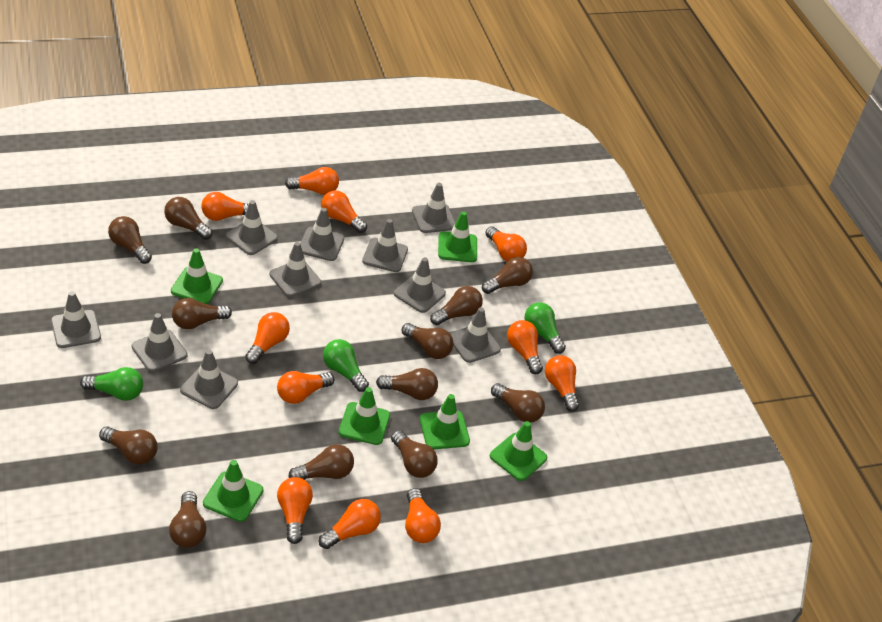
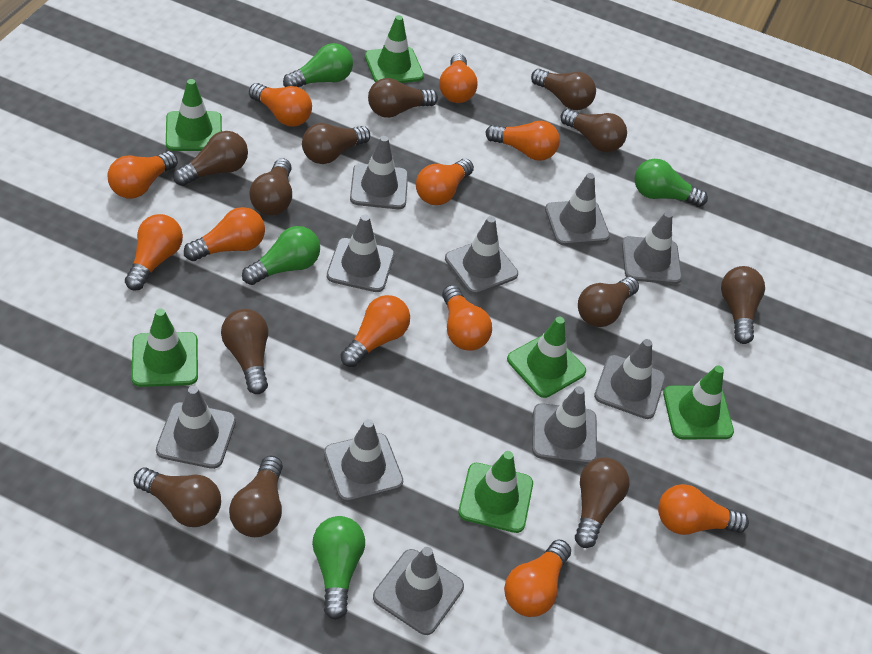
green light bulb: [80,367,143,401] [323,339,369,392] [525,302,566,354] = 3 -> [242,226,320,285] [283,43,353,87] [312,516,365,620] [635,159,708,207] = 4

